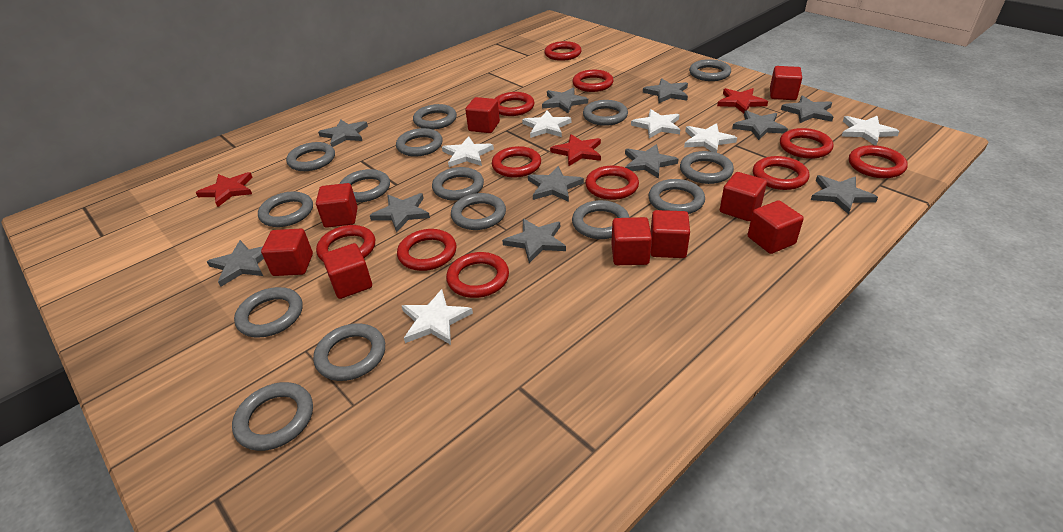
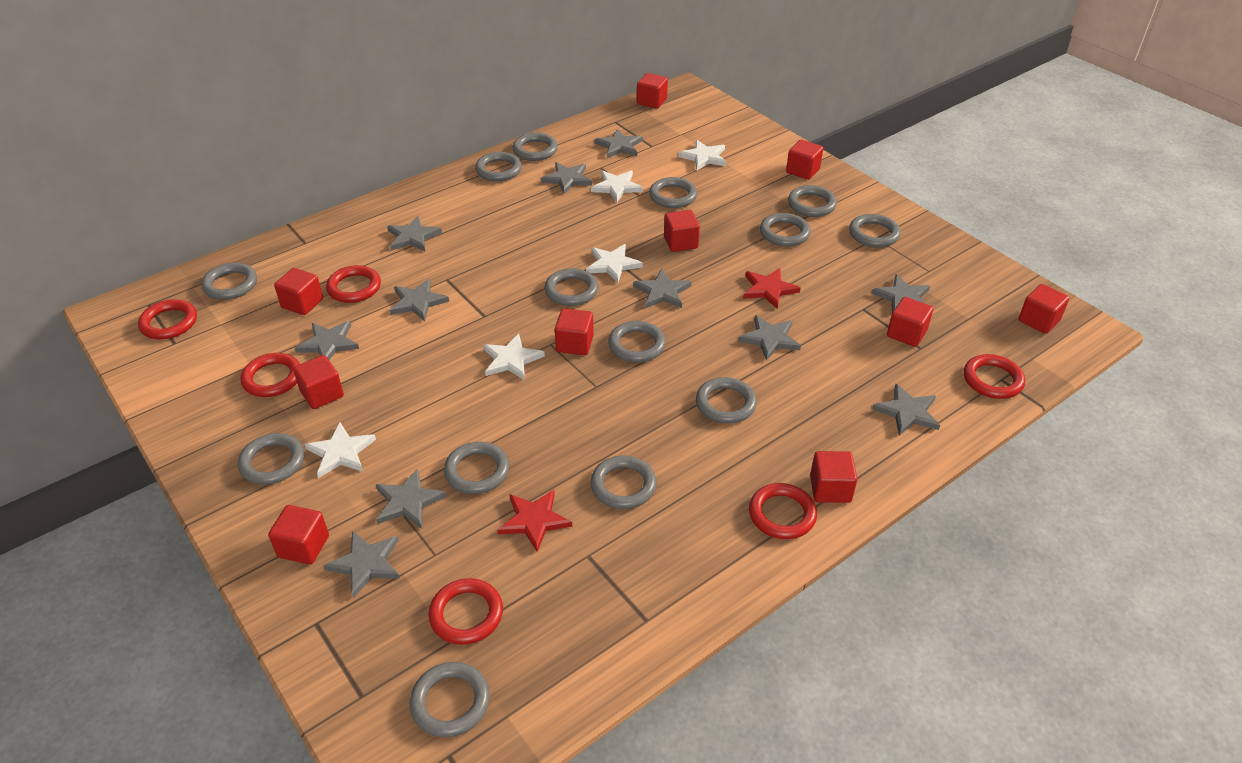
grey ring: [232,382,313,451] [234,287,303,338] [258,191,313,227] [286,142,335,171] [313,323,385,381] [340,169,390,202] [396,128,443,157] [413,104,457,130] [432,167,484,201] [451,193,506,230] [572,200,630,239] [583,100,628,126] [649,179,705,214] [680,151,734,184] [689,59,731,81] = 15 -> [201,263,257,300] [238,433,304,485] [409,662,490,737] [444,442,509,494] [475,152,522,181] [512,133,558,161] [544,268,598,306] [591,456,657,509] [608,321,666,363] [649,177,697,208] [696,377,757,424] [760,213,811,247] [788,185,837,217] [849,214,900,248] = 14
red cube: [261,228,313,276] [316,183,358,228] [322,243,372,299] [465,97,500,133] [611,217,652,265] [651,210,690,258] [720,172,767,221] [748,200,804,254] [770,66,802,100] = 9 -> [268,505,329,565] [274,268,323,315] [293,355,344,409] [555,308,594,355] [637,73,668,109] [664,210,700,252] [786,140,823,180] [810,451,857,503] [887,297,933,347] [1018,284,1069,334] = 10
red ring: [316,225,375,261] [397,229,457,271] [446,252,509,298] [492,146,541,178] [495,92,534,116] [544,41,582,61] [572,70,614,92] [585,166,639,200] [753,156,809,190] [780,128,833,159] [849,145,908,178] = 11 -> [138,299,197,340] [241,353,300,397] [326,265,381,303] [428,578,503,645] [749,483,817,539] [964,354,1025,399] = 6
red star: [196,172,252,207] [550,134,601,166] [717,88,768,113] = 3 -> [497,490,572,552] [743,268,801,309] = 2
white star: [402,289,473,345] [442,136,494,167] [522,110,571,138] [631,109,680,138] [684,123,737,153] [841,116,899,146] = 6 -> [305,423,376,478] [483,334,545,380] [586,244,642,283] [591,171,643,202] [678,140,726,170] = 5

